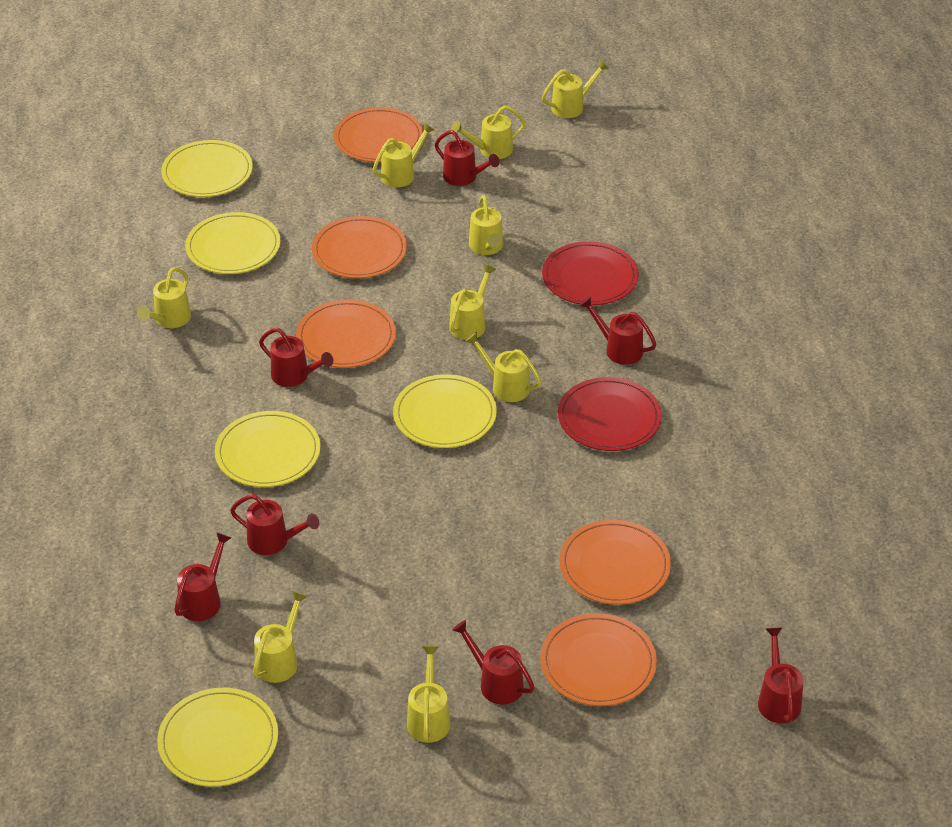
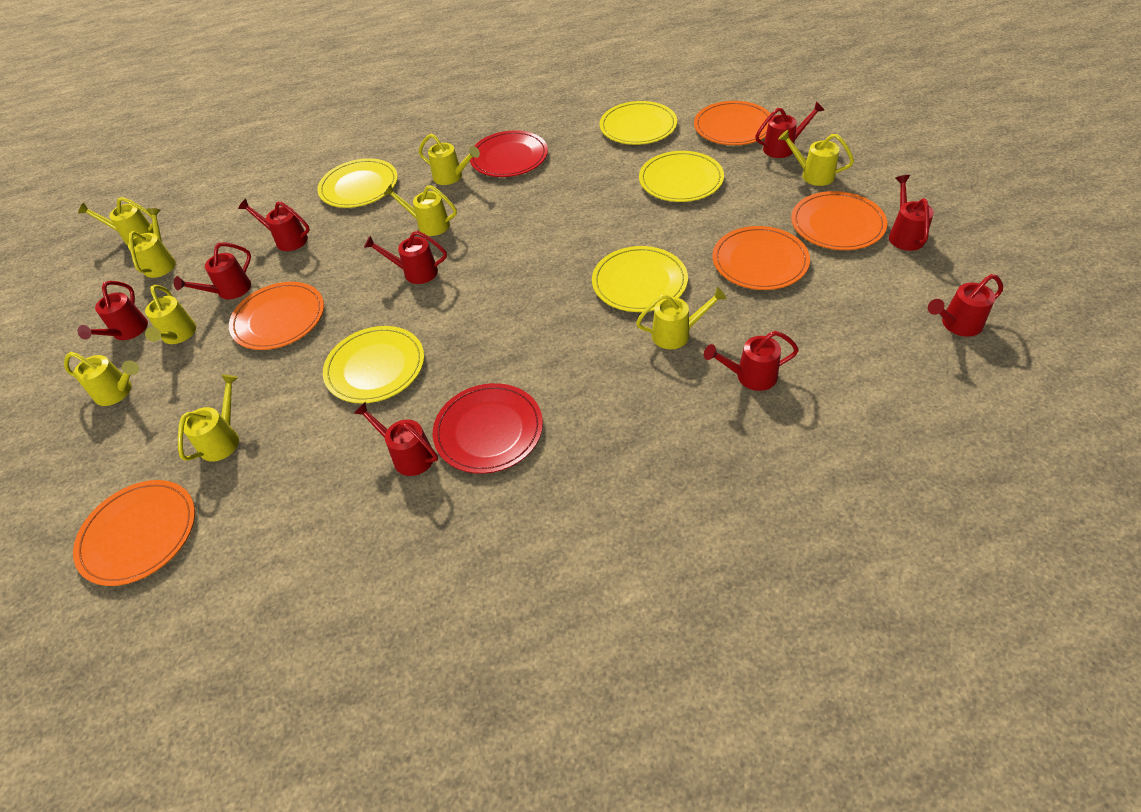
red watering can: [174,532,231,621] [230,494,319,555] [259,328,333,387] [435,130,500,186] [452,620,535,704] [579,296,657,365] [758,627,804,723] = 7 -> [78,281,148,340] [174,242,251,299] [238,199,310,251] [353,402,438,476] [364,231,447,284] [704,331,799,391] [755,102,824,158] [889,175,934,251] [928,274,1003,337] = 9

